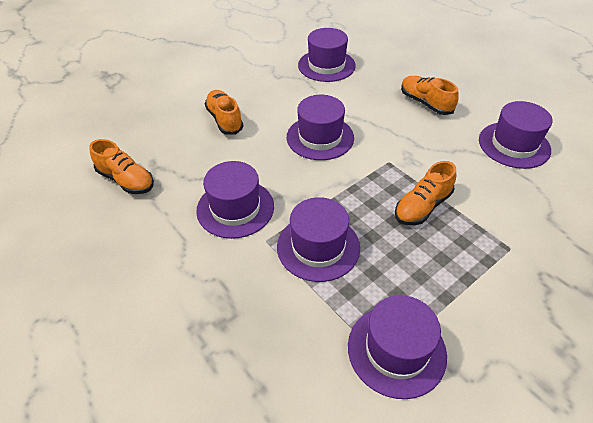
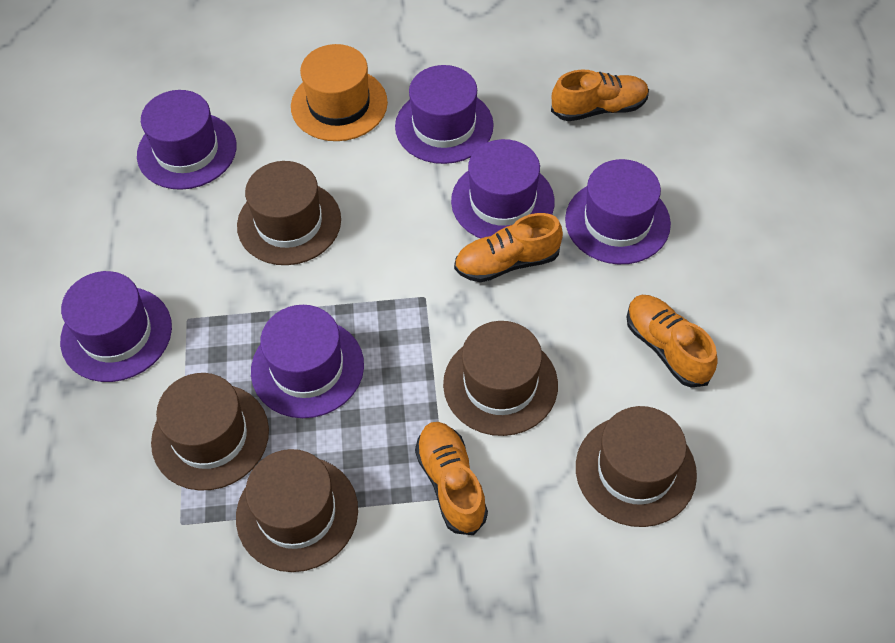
brown hat: none = 0 -> [151,373,269,491] [236,449,358,572] [237,161,341,265] [443,321,558,436] [576,406,697,527] = 5
orange hat: none = 0 -> [291,44,388,141] = 1

